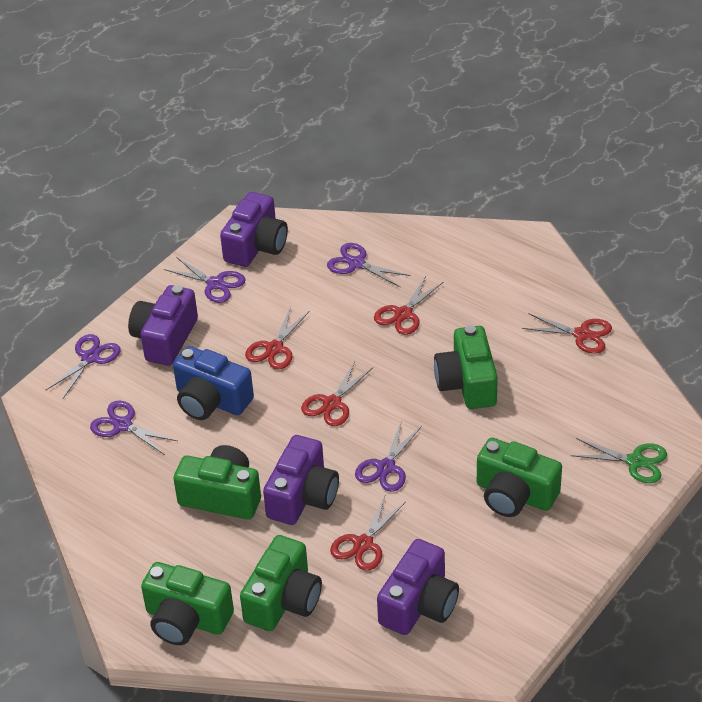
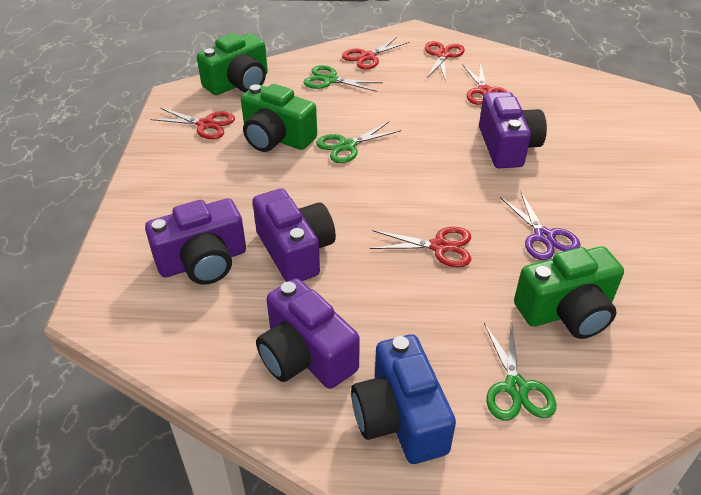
green camera: [141,562,234,645] [173,445,261,519] [240,535,322,631] [434,325,498,409] [477,438,562,517] = 5 -> [197,33,268,95] [241,84,317,152] [514,246,624,339] = 3
green scissors: [571,438,667,483] = 1 -> [304,65,383,92] [316,122,401,163] [484,321,556,421] = 3
purple scissors: [45,334,121,398] [90,401,178,455] [164,257,245,303] [327,243,411,287] [355,422,422,492] = 5 -> [500,191,580,260] = 1

